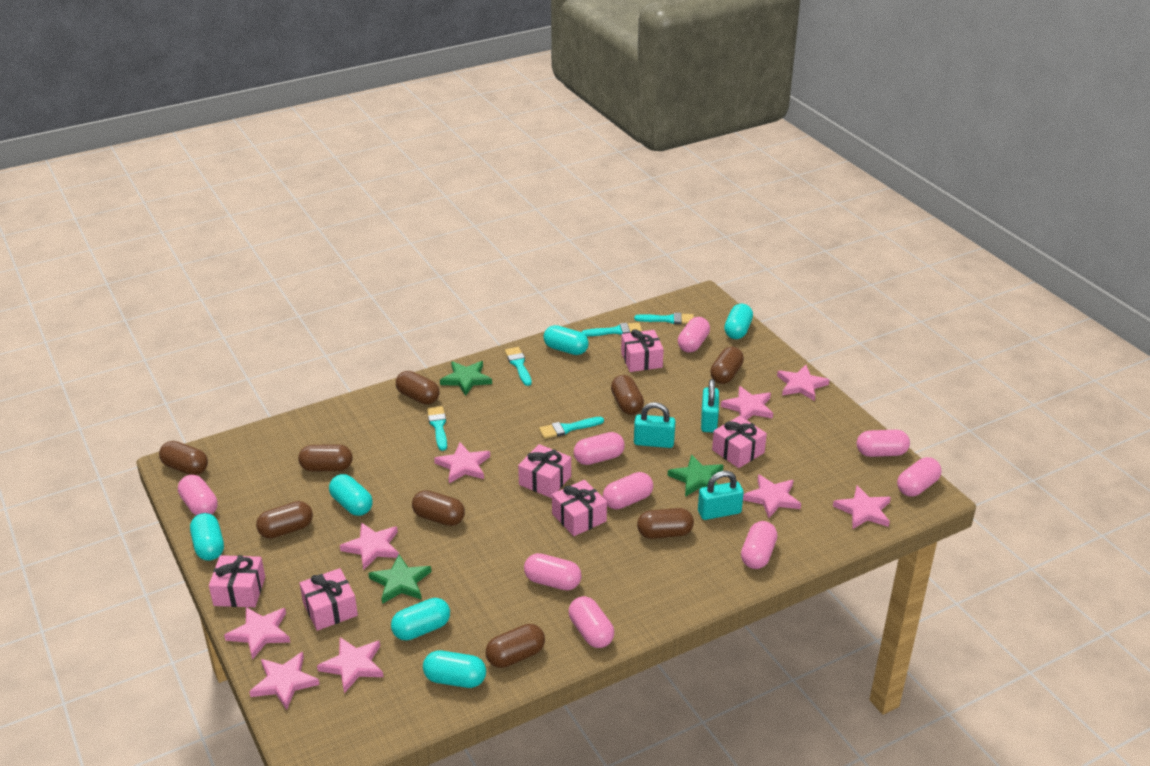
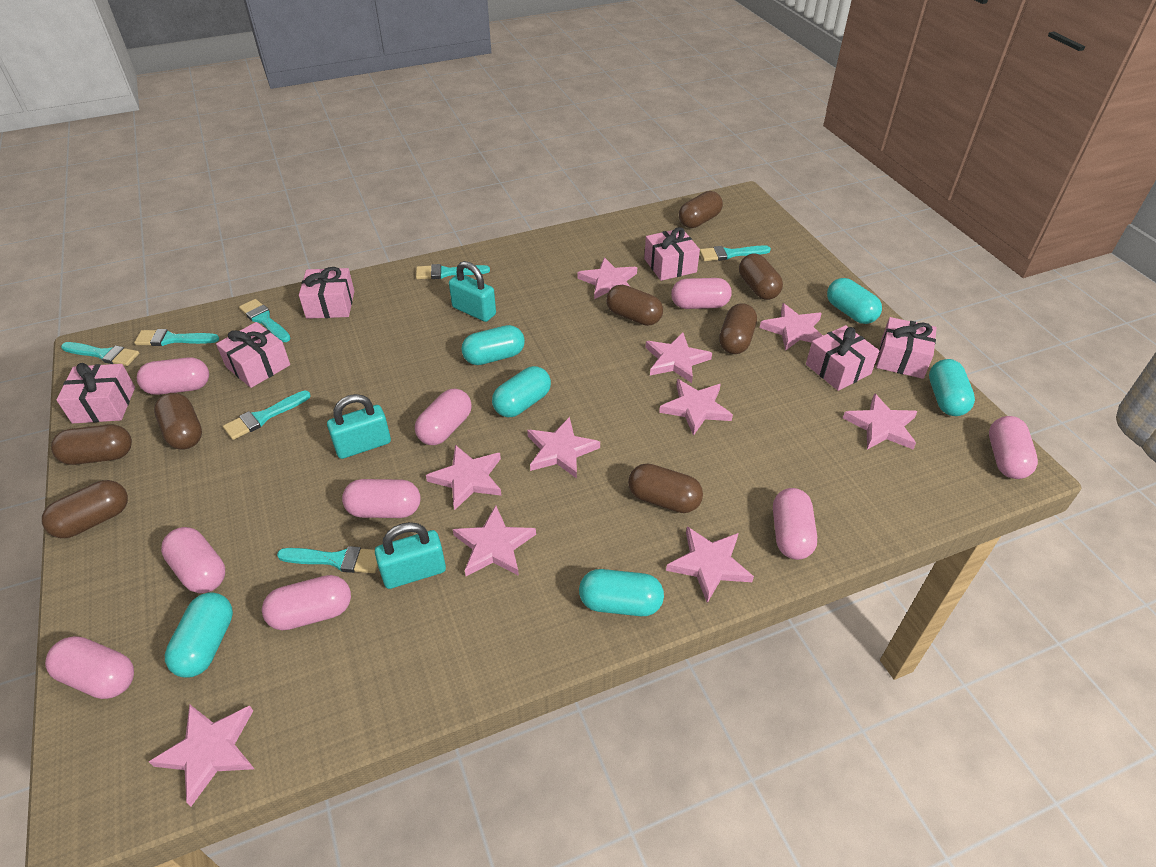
brown capsule: [159,441,208,475] [256,501,313,539] [298,444,353,472] [396,371,440,405] [412,490,465,526] [486,624,545,668] [611,375,644,415] [637,508,694,539] [710,347,744,384] = 9 -> [42,480,128,538] [51,425,132,465] [154,393,202,450] [606,285,663,326] [628,463,703,513] [679,191,723,228] [719,303,757,354] [739,253,783,300] = 8
green star: [368,554,431,604] [440,361,492,396] [668,454,724,497] = 3 -> none = 0
pink star: [224,607,290,660] [249,652,320,710] [317,637,383,693] [340,523,399,570] [434,443,490,483] [721,386,773,420] [743,474,801,518] [777,365,829,401] [833,485,891,529] = 9 -> [149,704,254,806] [426,445,501,511] [453,506,536,576] [527,417,600,479] [578,257,637,299] [645,333,712,383] [659,379,733,436] [666,527,754,603] [760,303,823,351] [843,393,918,450] = 10
turquoise brush: [427,406,447,451] [505,347,532,386] [539,417,604,439] [582,323,642,336] [634,313,694,324] = 5 -> [61,342,139,366] [134,329,219,346] [223,390,311,440] [239,299,291,342] [277,546,378,573] [416,264,490,279] [700,245,771,261] = 7

